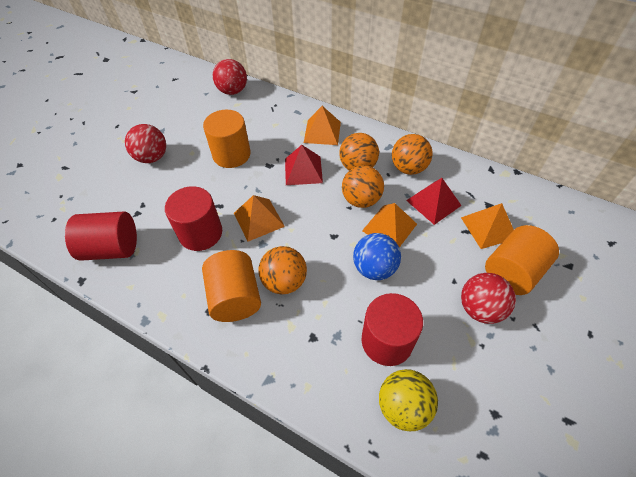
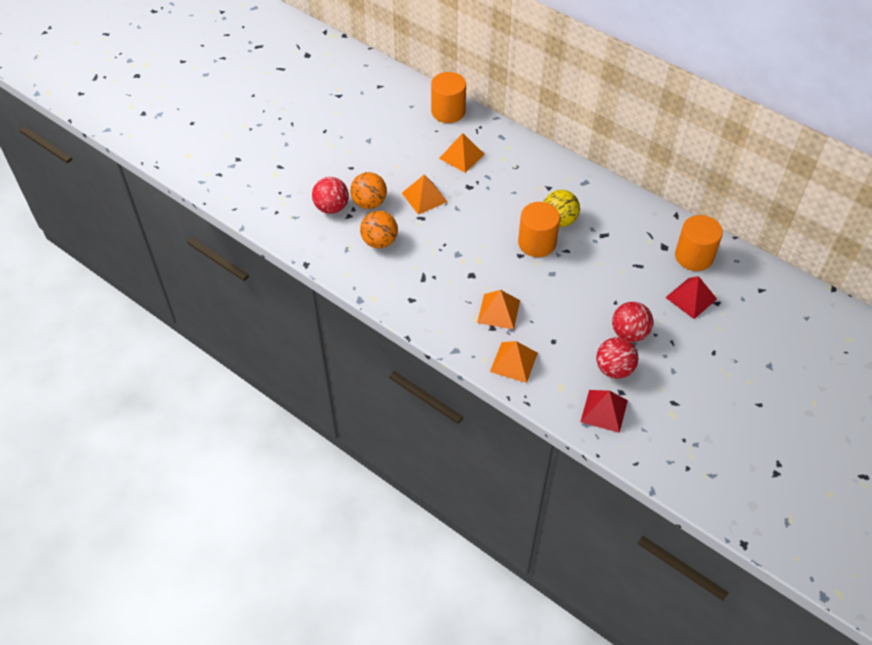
blue ball: [353,233,401,280] = 1 -> none = 0
orange ball: [258,246,307,294] [339,133,379,170] [342,165,384,208] [392,134,433,175] = 4 -> [350,172,387,209] [360,211,398,248] = 2
red cylinder: [65,212,137,261] [165,186,222,251] [362,293,423,366] = 3 -> none = 0

